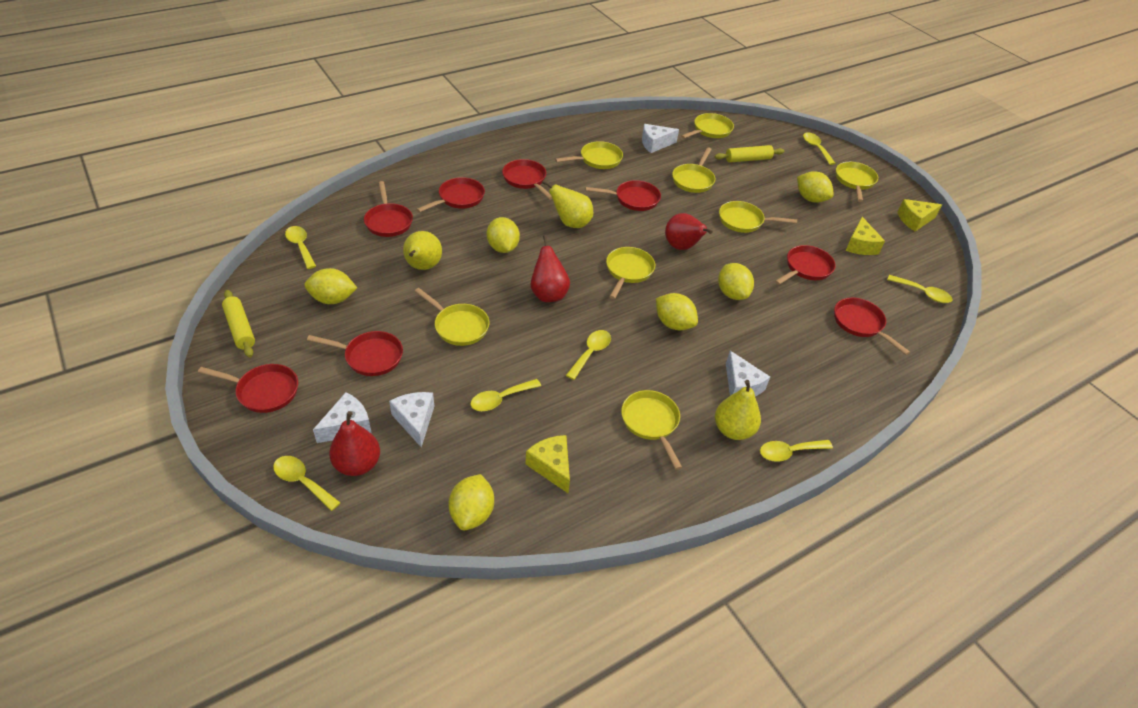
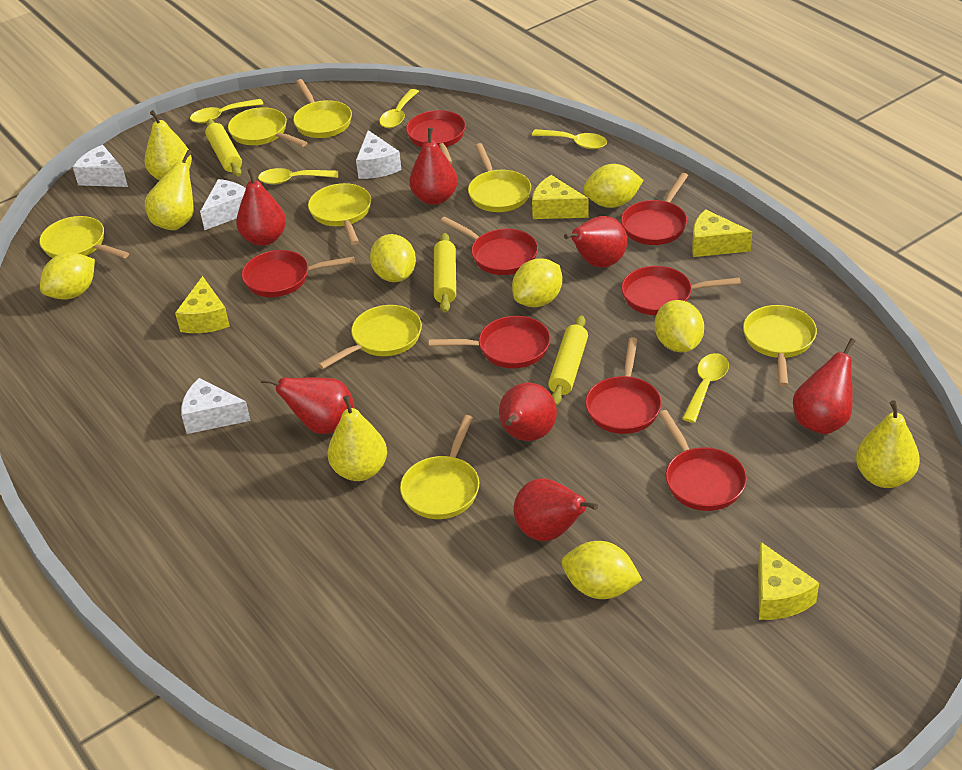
red pear: [329,411,380,476] [531,235,570,302] [665,213,713,250] = 3 -> [236,168,286,246] [261,377,354,434] [409,128,458,205] [499,383,557,441] [513,478,598,541] [564,216,627,268] [793,338,856,435] = 7
yellow cheese: [526,435,570,493] [846,217,885,255] [897,199,942,231] = 3 -> [175,276,230,333] [532,175,589,219] [692,209,752,257] [758,541,819,620] = 4
yellow pear: [403,231,442,270] [542,180,593,228] [715,380,761,440] = 3 -> [144,110,192,180] [145,150,194,230] [327,395,387,481] [856,400,920,488] = 4
yellow rolling pin: [222,290,255,358] [715,145,784,163] = 2 -> [205,119,242,177] [434,233,456,313] [548,315,588,405] = 3
yellow spoon: [273,456,340,511] [285,226,316,269] [470,379,541,411] [566,330,611,380] [760,440,833,462] [803,132,836,165] [887,275,952,303] = 7 -> [190,99,263,123] [258,168,338,184] [379,89,419,128] [532,129,607,149] [682,353,729,423] = 5

